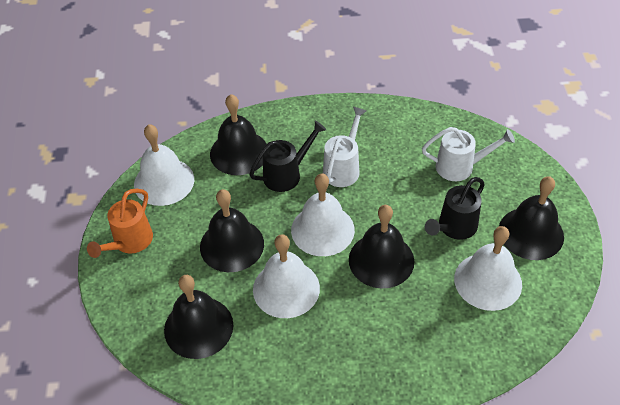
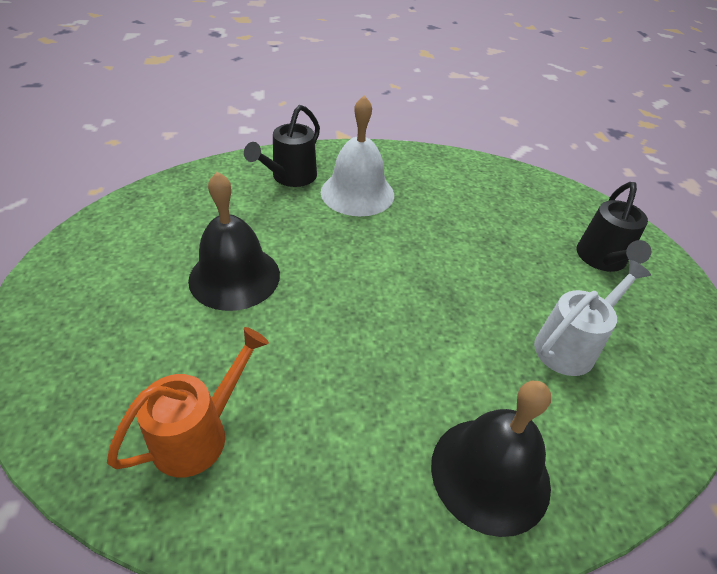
black bell: [164,275,233,359] [200,189,264,272] [210,94,267,175] [349,205,415,289] [499,176,564,260] = 5 -> [188,172,280,311] [431,381,551,537] = 2
white bell: [134,124,194,206] [253,234,320,318] [291,173,355,256] [454,226,522,311] = 4 -> [321,95,394,216] = 1
white watering can: [323,107,366,187] [422,127,515,181] = 2 -> [534,260,651,376] = 1

